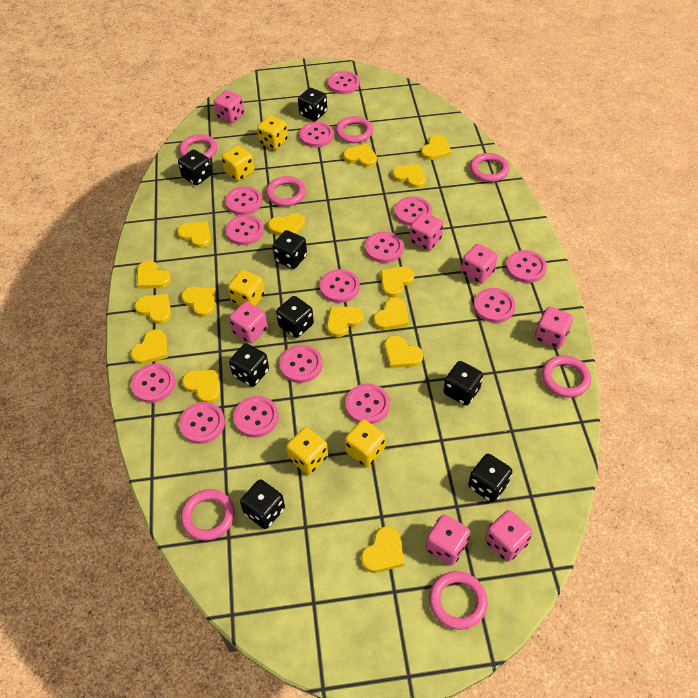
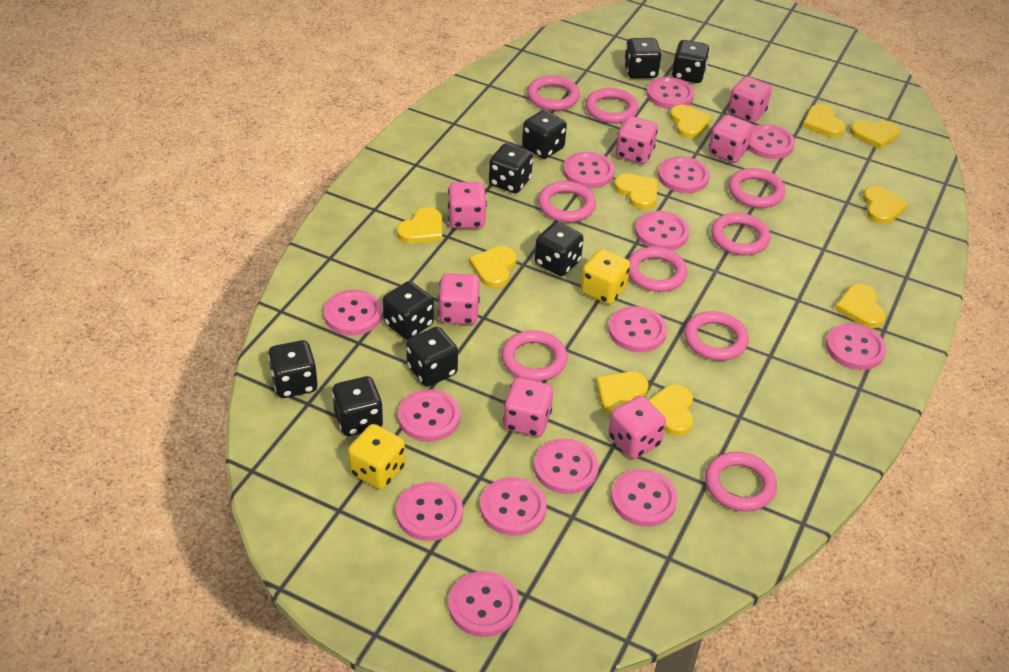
black dice: [178,149,212,185] [229,343,269,387] [240,480,285,529] [272,230,307,269] [276,296,314,338] [298,88,327,121] [443,361,483,405] [468,454,513,502] = 8 -> [268,340,318,398] [332,376,383,436] [383,281,434,339] [406,327,458,387] [489,143,533,193] [522,110,567,159] [535,222,584,276] [624,38,661,79] [672,40,710,83] = 9
pink ring: [179,134,217,159] [181,489,235,541] [266,176,306,206] [335,116,373,143] [429,571,488,630] [470,153,510,182] [542,355,591,398] = 7 -> [501,330,567,382] [527,75,580,111] [538,181,596,223] [585,88,638,124] [628,247,688,292] [684,311,749,361] [705,452,777,512] [711,213,771,256] [728,168,786,208] = 9
yellow dice: [222,145,254,181] [228,270,265,306] [257,115,288,150] [286,427,328,475] [345,420,385,467] = 5 -> [348,424,405,489] [581,249,630,304] = 2
yellow heart: [131,329,168,364] [135,294,171,324] [137,261,171,289] [177,221,211,248] [181,287,216,317] [182,370,220,403] [268,213,305,236] [327,307,364,337] [343,144,377,167] [361,526,404,573] [374,298,409,330] [381,267,414,297] [384,336,423,368] [392,164,426,188] [421,135,451,160] = 15 -> [397,207,442,244] [469,246,517,288] [596,372,649,416] [614,174,658,209] [648,385,693,436] [670,105,712,139] [802,104,846,137] [835,284,886,328] [850,120,899,149] [863,186,908,224] = 10

